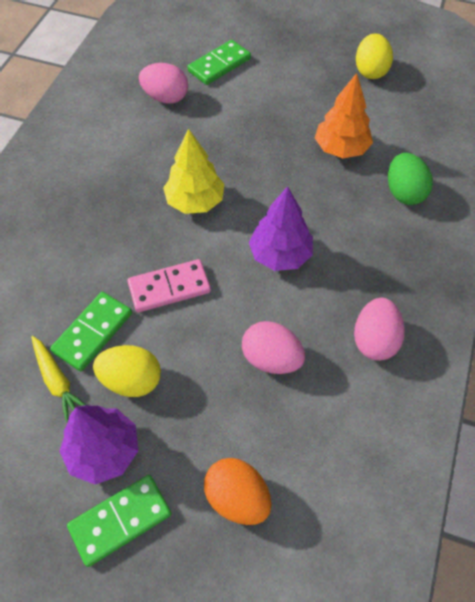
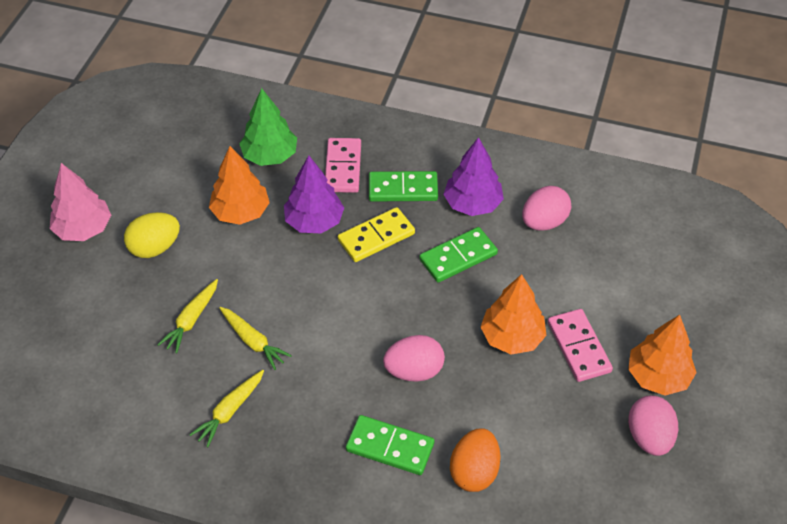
green egg: [388,153,433,205] = 1 -> none = 0
green tree: none = 0 -> [239,88,297,166] = 1
orange tree: [315,73,373,158] = 1 -> [209,146,270,225] [480,274,547,354] [628,315,697,396] = 3
pink domino: [127,259,211,312] = 1 -> [325,138,361,193] [548,309,613,382] = 2
pink tree: none = 0 -> [50,163,111,241] = 1
yellow carrot: [31,336,87,423] = 1 -> [157,279,218,353] [190,370,264,447] [220,307,292,370] = 3
yellow domino: none = 0 -> [338,207,415,262] = 1
yellow egg: [93,345,161,397] [356,33,393,79] = 2 -> [124,212,180,258] = 1
yellow tree: [163,129,225,214] = 1 -> none = 0

